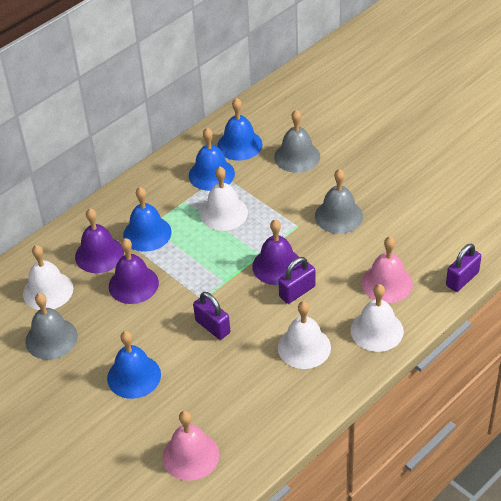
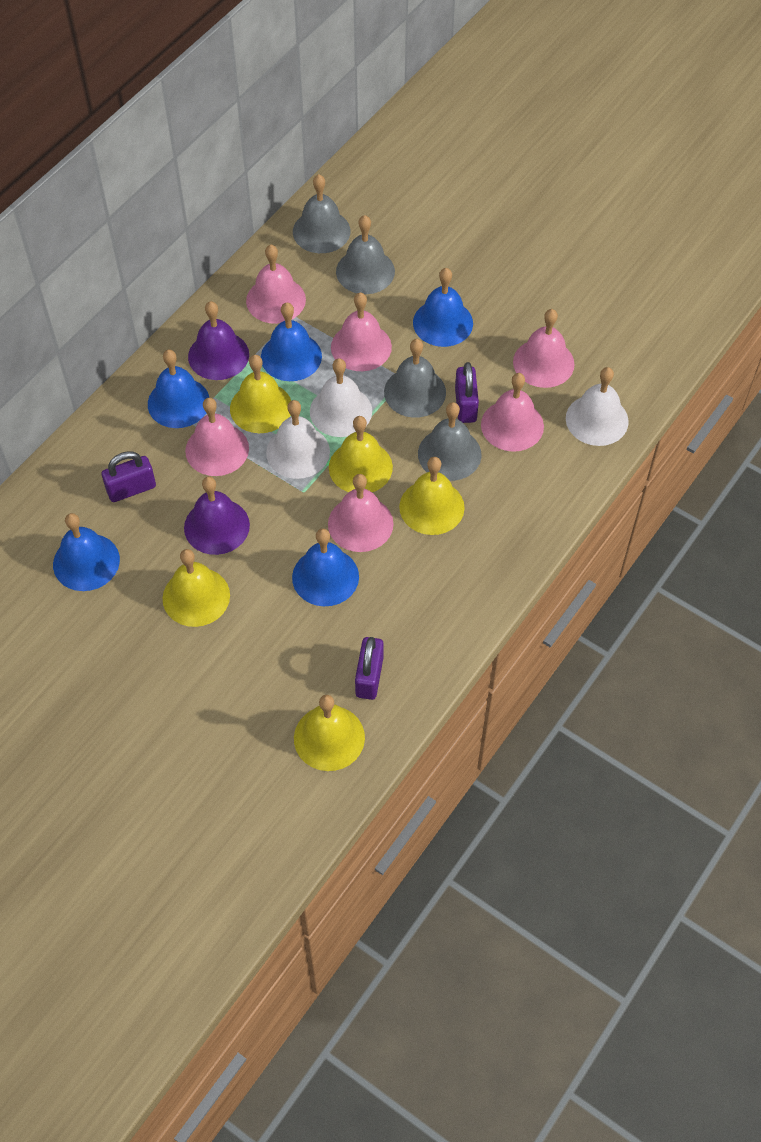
blue bell: [107,331,161,399] [123,187,172,252] [189,128,235,191] [217,98,262,161] = 4 -> [53,513,120,591] [148,350,210,428] [261,303,322,381] [292,528,359,606] [413,268,473,347] = 5
grey bell: [26,293,78,360] [274,110,320,173] [315,169,363,234] = 3 -> [293,174,350,253] [336,215,395,294] [384,339,446,418] [418,402,482,481] = 4
pink bell: [162,411,219,481] [362,237,413,303] = 2 -> [185,398,249,476] [246,245,306,324] [328,474,394,552] [331,293,392,371] [481,373,544,452] [513,309,575,388] = 6
purple bell: [75,208,124,273] [109,238,159,304] [252,219,302,285] = 3 -> [184,477,250,555] [188,301,249,380] = 2
white bell: [23,245,73,310] [200,167,248,231] [278,301,331,369] [351,284,404,352] = 4 -> [266,400,330,479] [310,358,372,437] [566,367,629,446] = 3
yellow bell: none = 0 -> [163,549,230,627] [230,355,291,433] [294,695,365,771] [329,416,393,492] [399,457,465,535] = 5

